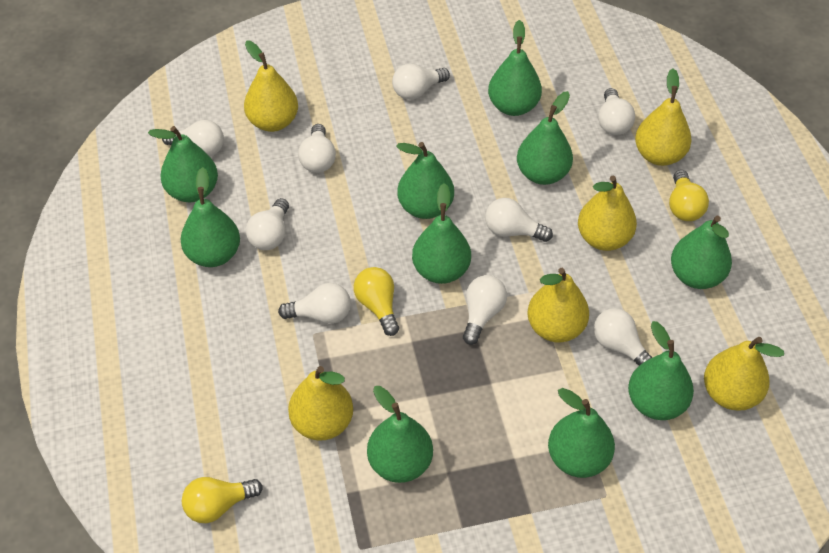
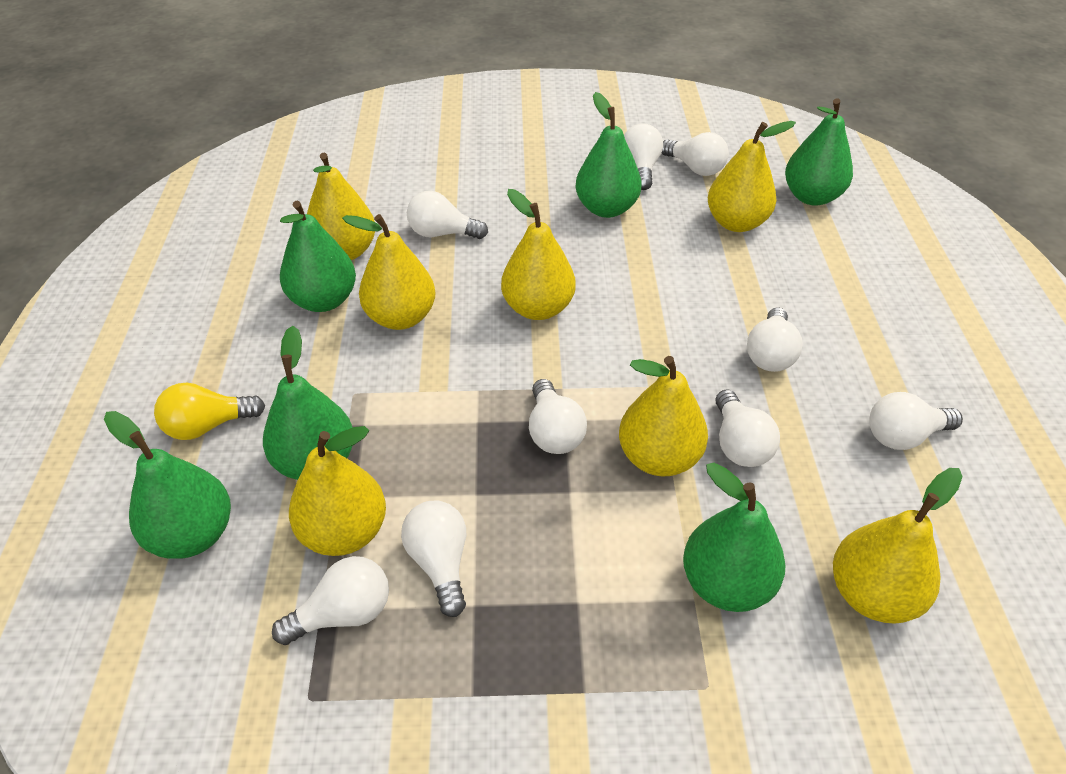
green pear: [148,126,218,202] [181,167,240,267] [367,386,433,483] [396,142,454,219] [412,183,471,284] [488,20,542,116] [517,91,573,185] [548,388,615,478] [628,321,694,420] [671,216,732,289] = 10 -> [104,411,231,559] [263,326,353,480] [280,200,356,312] [575,92,642,218] [683,463,785,612] [785,98,853,206] = 6
yellow light bulb: [182,477,263,523] [354,267,399,336] [669,170,709,221] = 3 -> [154,383,265,440] = 1
yellow pear: [244,40,298,132] [288,366,353,441] [527,268,589,342] [578,176,637,251] [635,68,692,166] [704,337,784,411] = 6 -> [289,426,386,556] [307,153,375,260] [342,214,435,330] [501,189,576,320] [619,356,708,476] [708,121,796,232] [833,468,963,624] = 7

